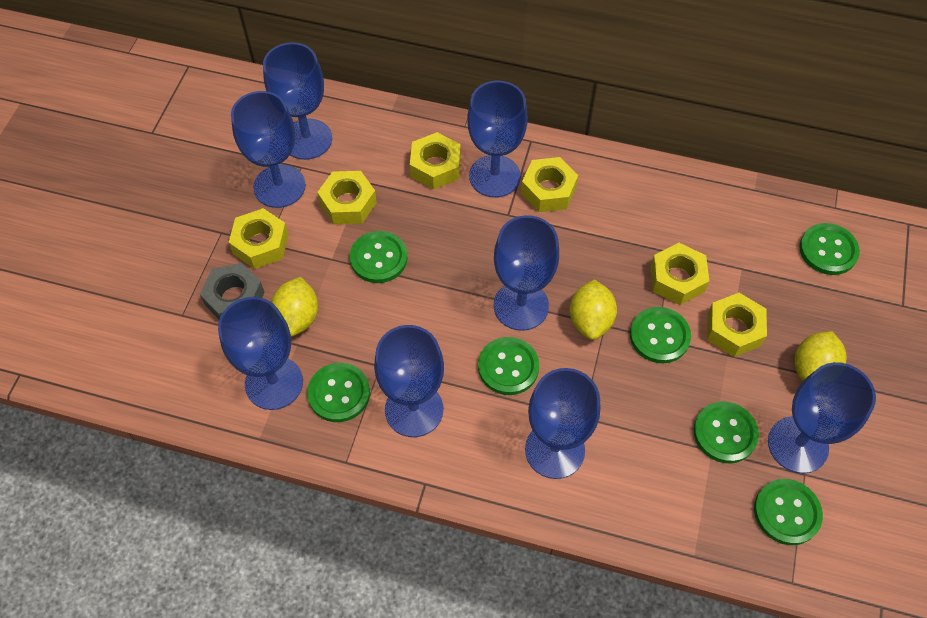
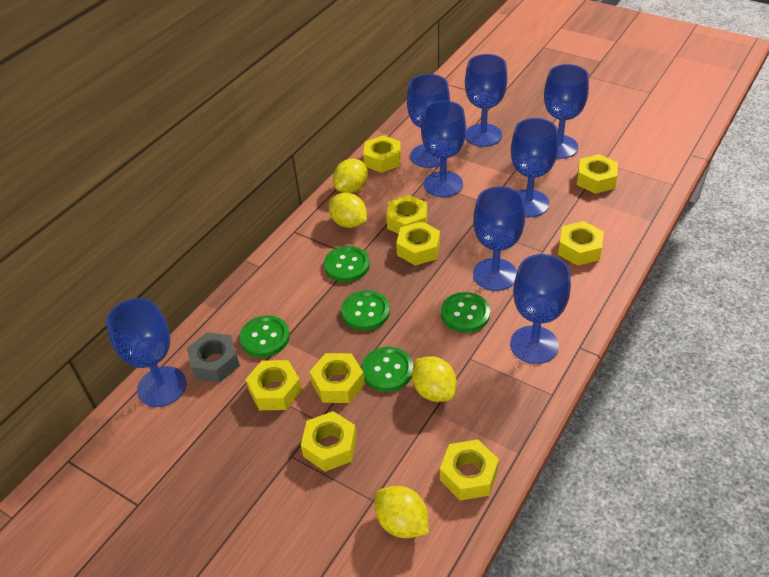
green button: [307,363,370,422] [350,231,407,283] [478,337,539,395] [630,307,691,363] [693,401,759,463] [754,479,823,545] [799,223,860,275] = 7 -> [239,316,290,357] [324,246,370,282] [341,290,390,331] [361,347,413,392] [441,292,490,333] = 5
yellow lemon: [271,277,318,337] [569,280,617,340] [795,331,847,382] = 3 -> [329,193,367,228] [333,159,368,193] [375,486,429,538] [412,356,457,402] = 4
yellow nut: [229,208,289,269] [317,171,377,225] [410,132,461,190] [521,157,578,212] [650,243,709,305] [707,293,767,357] = 6 -> [245,360,302,410] [301,411,357,472] [309,353,365,403] [363,135,401,173] [386,195,427,234] [396,221,440,265] [440,439,499,500] [558,221,604,266] [577,154,618,194] = 9

